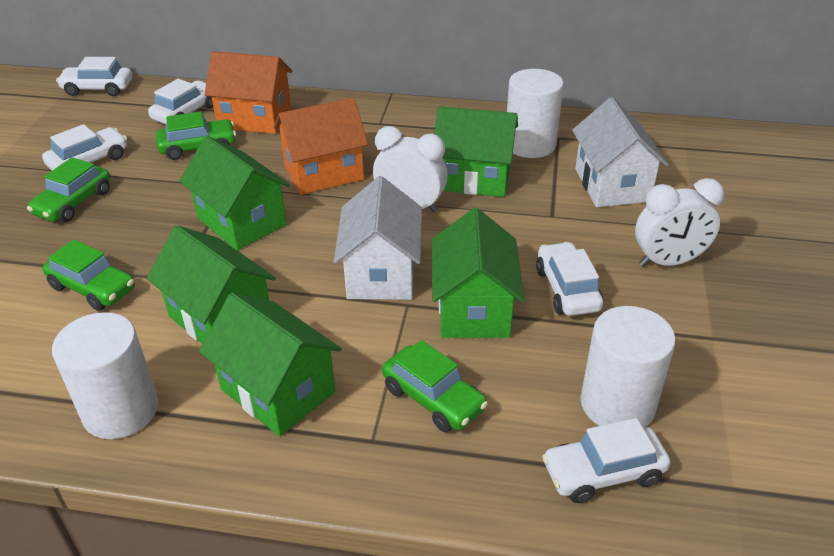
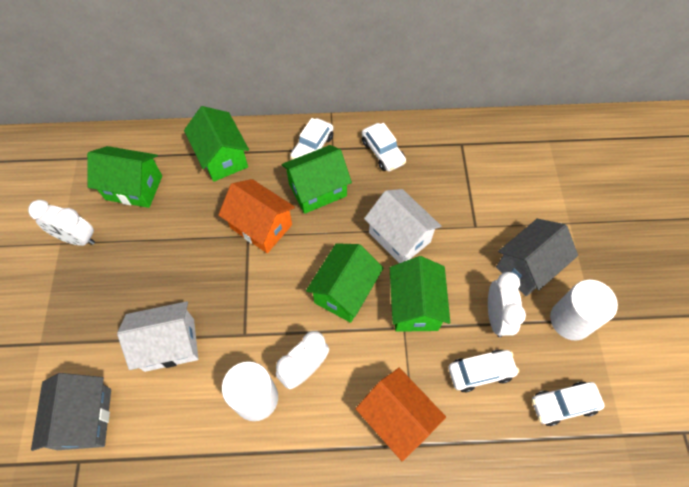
green car: [27,157,110,222] [43,240,135,311] [156,112,236,160] [382,340,488,432] = 4 -> none = 0
grey house: none = 0 -> [31,373,111,451] [496,219,578,296] = 2
white car: [42,124,127,170] [56,57,132,96] [148,79,213,124] [536,242,603,316] [542,418,670,503] = 5 -> [290,118,333,160] [362,123,406,171] [448,350,519,393] [532,381,604,426] = 4
white clock: [373,126,448,213] [635,178,724,267] = 2 -> [28,200,95,246] [276,331,329,389] [488,272,526,337] = 3
white cylinder: [52,312,158,439] [507,69,564,158] [581,306,676,427] = 3 -> [222,361,278,421] [550,280,618,340] = 2

